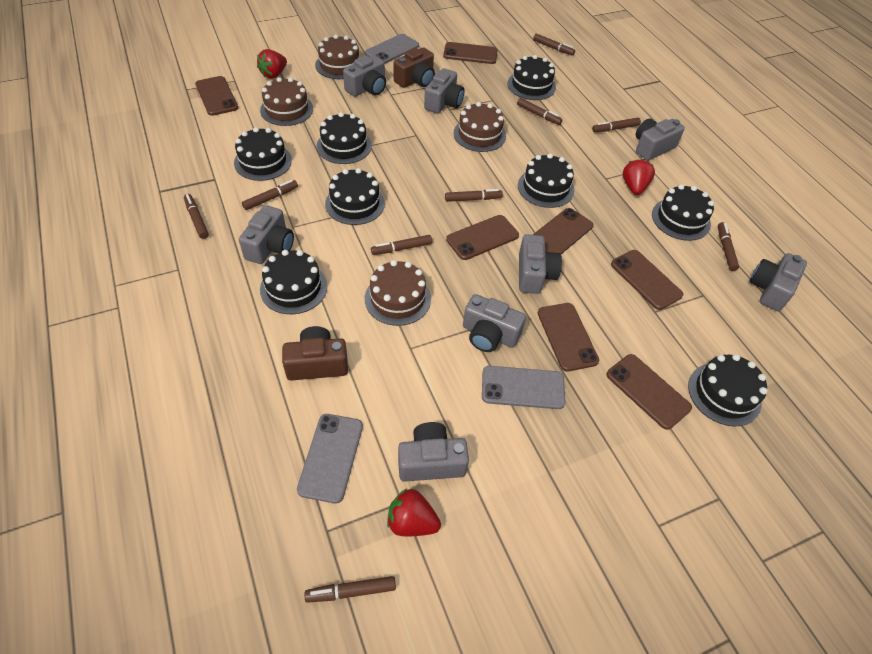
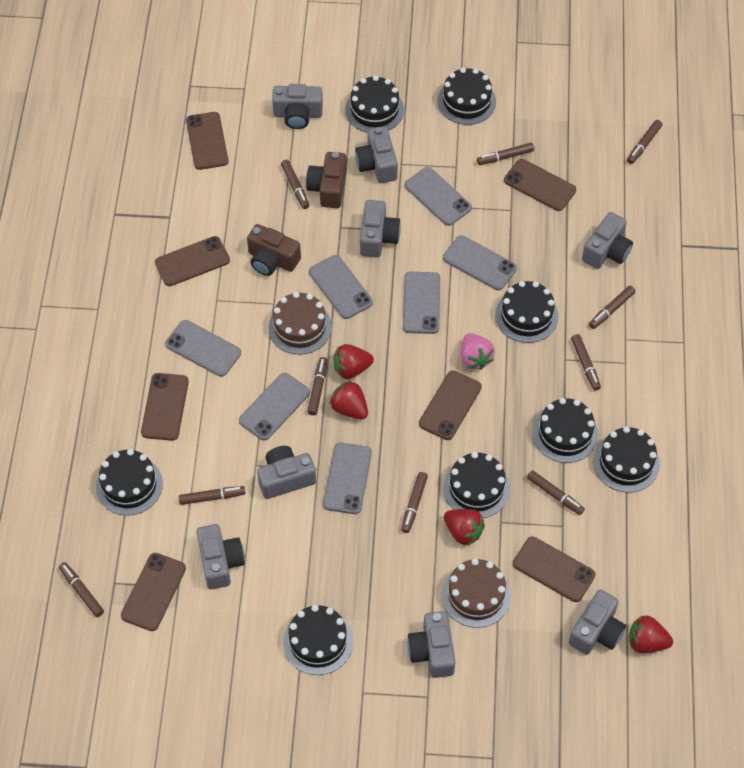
brown cake: [260,77,313,126] [315,35,360,79] [365,260,431,326] [453,102,506,152] = 4 -> [268,292,332,355] [442,558,511,628] = 2
brown marker: [184,194,209,239] [242,180,298,210] [305,576,396,603] [371,235,432,255] [445,189,503,202] [517,98,562,125] [533,34,575,56] [592,118,641,132] [718,222,739,271] = 9 -> [59,562,104,617] [179,486,245,505] [281,160,309,209] [307,357,328,415] [401,472,428,533] [477,143,534,165] [527,470,585,515] [571,334,601,391] [589,286,636,329] [627,120,662,164] = 10
grey phone: [297,414,363,504] [365,34,419,64] [482,366,566,409] = 3 -> [165,320,241,377] [239,373,310,441] [309,255,373,319] [323,443,372,514] [403,272,440,334] [405,167,472,226] [443,235,517,290] = 7
pink strawberry: none = 0 -> [461,333,495,370] = 1
red strawberry: [257,49,287,79] [387,488,441,536] [623,159,655,195] = 3 -> [330,380,368,419] [333,344,374,379] [444,509,485,546] [629,615,673,653] = 4

